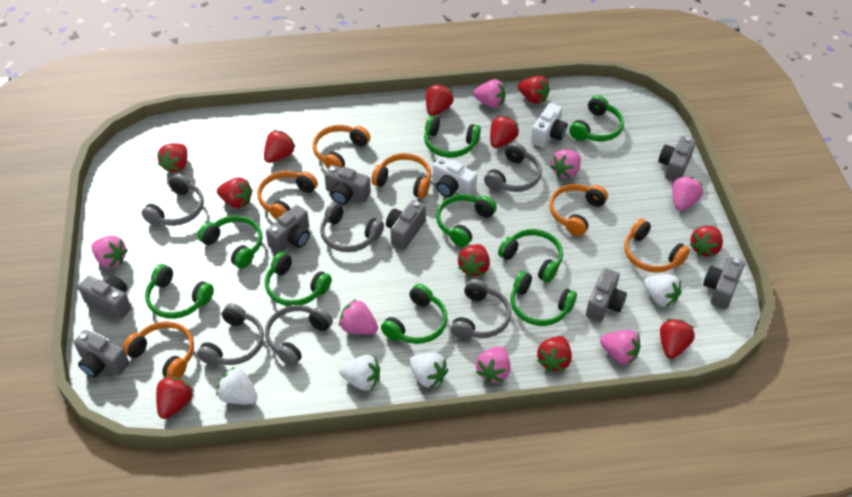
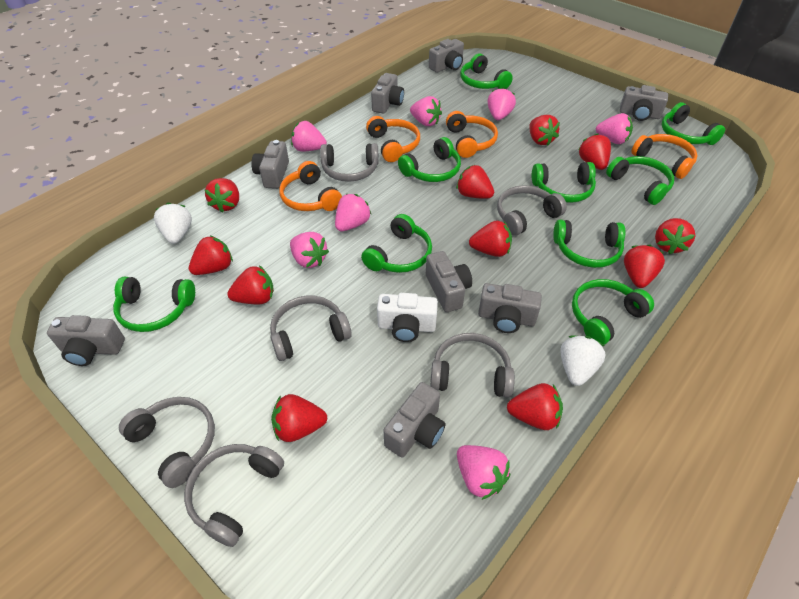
orange headphones: [123,321,194,378] [257,171,318,220] [313,125,370,168] [371,153,431,198] [549,184,608,236] [624,218,690,273] = 6 -> [279,161,342,211] [366,116,420,162] [446,111,498,158] [631,134,698,179] = 4
white camera: [433,157,477,197] [531,103,568,148] = 2 -> [377,293,438,342] = 1
white strawberry: [216,367,258,404] [339,355,380,391] [409,353,448,388] [643,274,682,307] = 4 -> [154,203,192,244] [561,335,606,386] = 2

